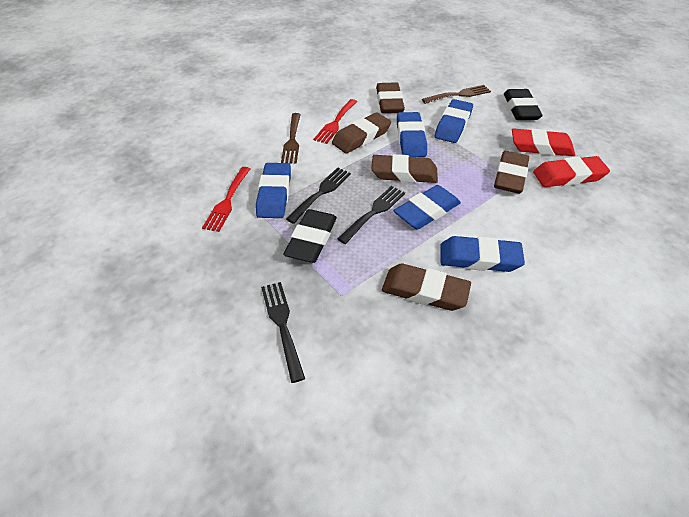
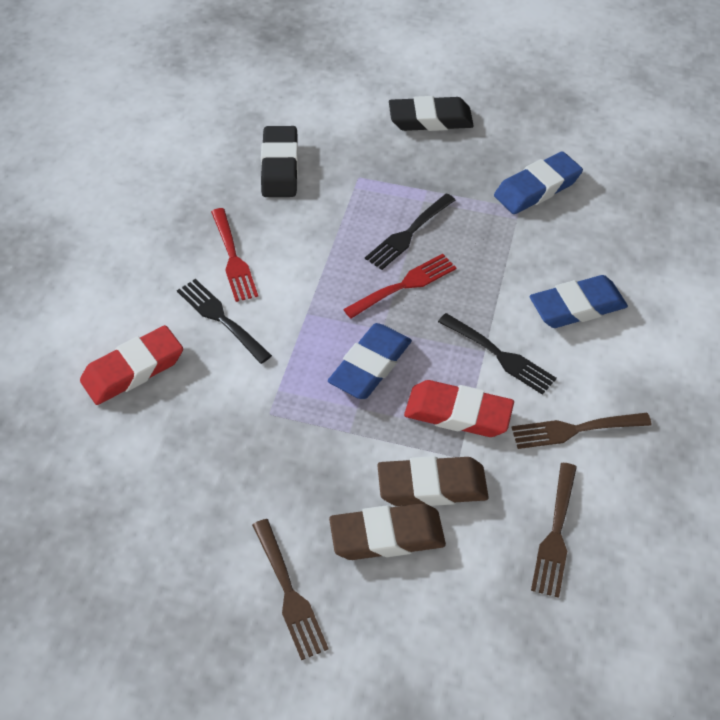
blue eraser: [256,163,291,218] [394,185,461,230] [397,112,427,157] [435,99,473,143] [440,236,525,272] = 5 -> [328,323,412,399] [494,151,583,214] [530,275,628,328] = 3
brown eraser: [332,112,391,153] [371,154,438,183] [376,82,405,113] [382,264,471,311] [494,151,529,194] = 5 -> [329,503,446,560] [377,456,489,506] = 2
brown fork: [281,113,301,164] [422,85,491,104] = 2 -> [252,519,329,660] [512,413,652,449] [531,463,577,598] = 3

